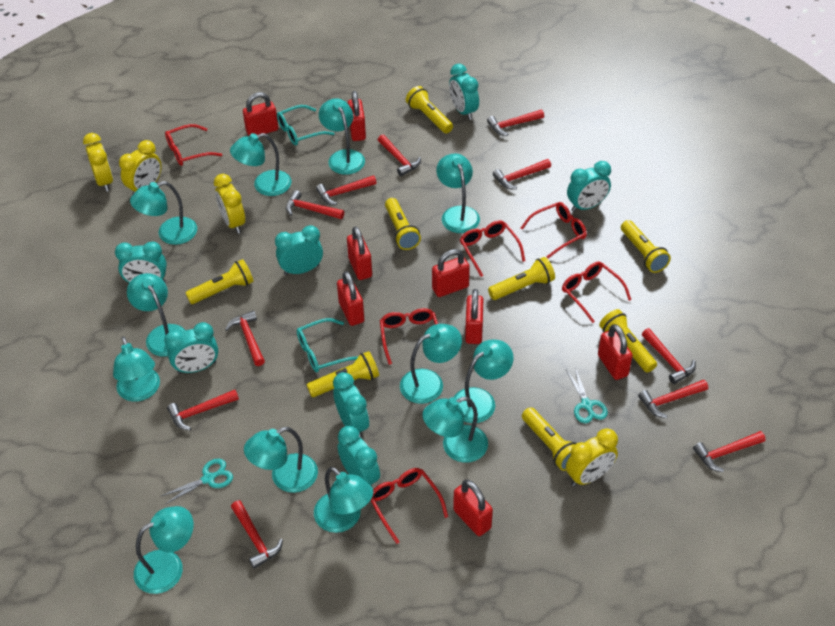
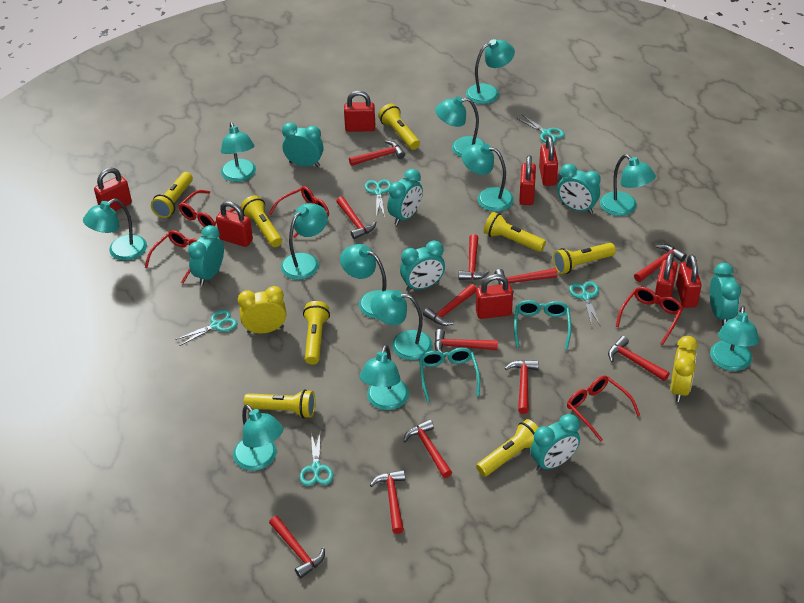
red glasses: [165,124,222,166] [370,468,448,544] [380,308,438,365] [460,220,525,277] [521,202,587,258] [562,261,631,323] = 6 -> [145,230,198,283] [178,190,241,227] [269,186,329,238] [567,375,640,442] [616,287,683,345] = 5
red hammer: [167,390,239,430] [225,310,265,366] [231,500,283,569] [286,190,344,219] [316,175,377,205] [378,134,421,176] [487,110,544,136] [493,159,551,189] [638,380,708,418] [642,328,696,384] [693,431,766,472] = 11 -> [269,516,325,578] [336,196,376,239] [349,140,405,166] [370,470,405,534] [404,419,452,478] [423,284,477,326] [434,329,498,357] [459,234,490,280] [494,268,558,292] [505,360,539,414] [608,336,670,381] [634,244,687,282] = 12
turquoise scissors: [161,459,233,505] [566,367,608,423] = 2 -> [175,310,238,346] [299,430,333,486] [365,179,391,217] [518,115,565,143] [569,281,600,327] = 5
yellow clock: [83,133,113,192] [119,140,162,194] [214,174,245,234] [566,428,618,487] = 4 -> [238,286,286,334] [671,336,698,402] = 2

